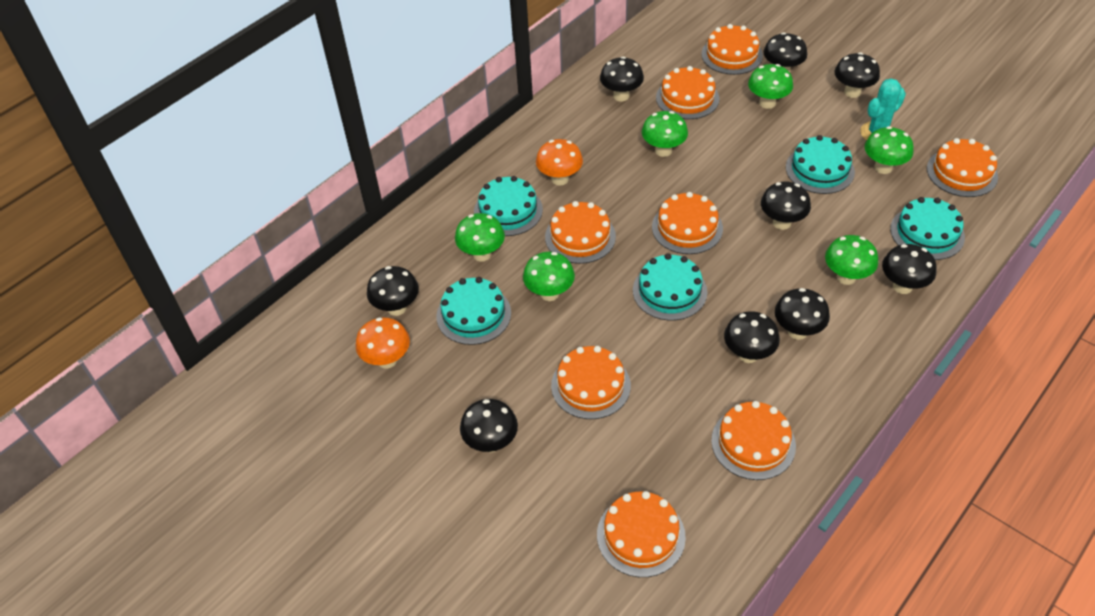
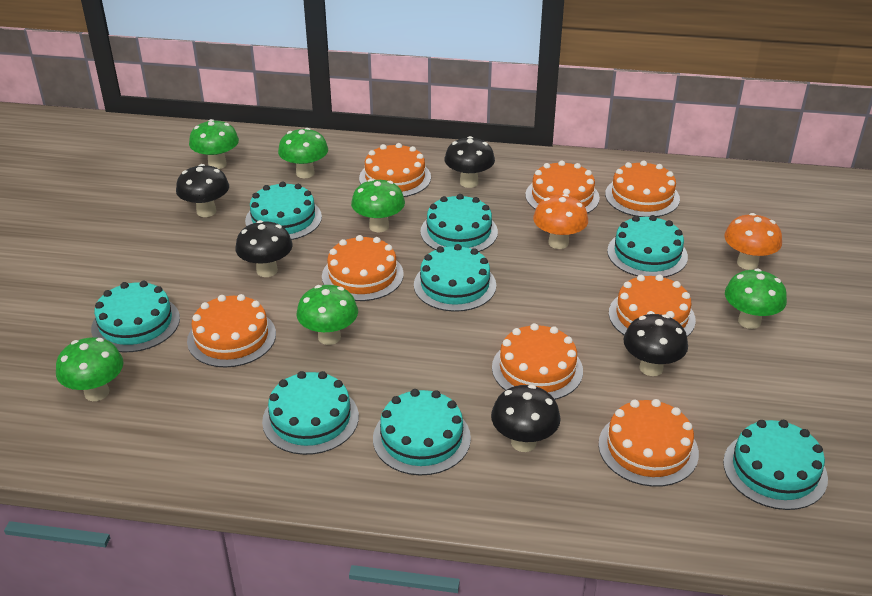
black mushroom: [367,266,419,316] [460,399,518,452] [600,56,644,102] [724,311,780,363] [761,181,811,230] [763,32,807,72] [775,288,830,340] [835,52,880,98] [882,244,937,294] = 9 -> [176,164,229,217] [235,220,293,277] [444,136,495,188] [491,385,561,452] [624,314,688,376] = 5
turquoise cactus: [860,78,906,141] = 1 -> none = 0
turquoise cake: [436,277,511,345] [474,176,543,236] [633,253,707,321] [786,135,855,194] [890,197,965,260] = 5 -> [91,281,180,352] [245,181,322,240] [262,371,359,455] [373,389,471,475] [414,244,496,312] [420,194,498,252] [607,215,688,277] [723,420,828,510] = 8

